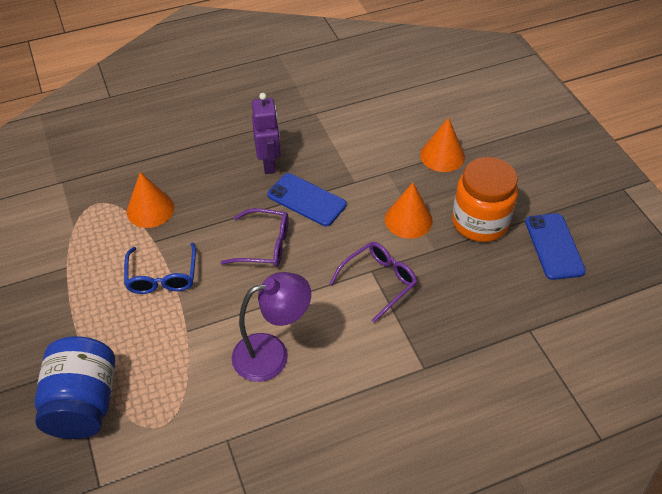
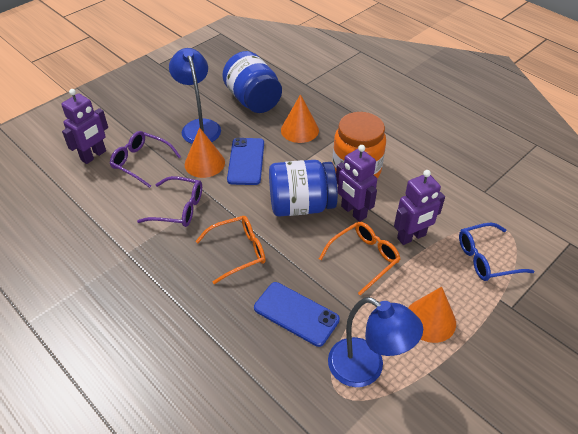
blue jar: [35,336,115,439] = 1 -> [222,51,282,113] [269,160,338,217] = 2
blue lamp: none = 0 -> [169,48,221,144] [328,297,423,387] = 2
orange glasses: none = 0 -> [195,216,266,284] [319,222,400,295] = 2
purple lamp: [232,272,311,382] = 1 -> none = 0
purple robot: [252,93,281,174] = 1 -> [61,89,108,164] [336,145,377,222] [394,170,445,245] = 3

